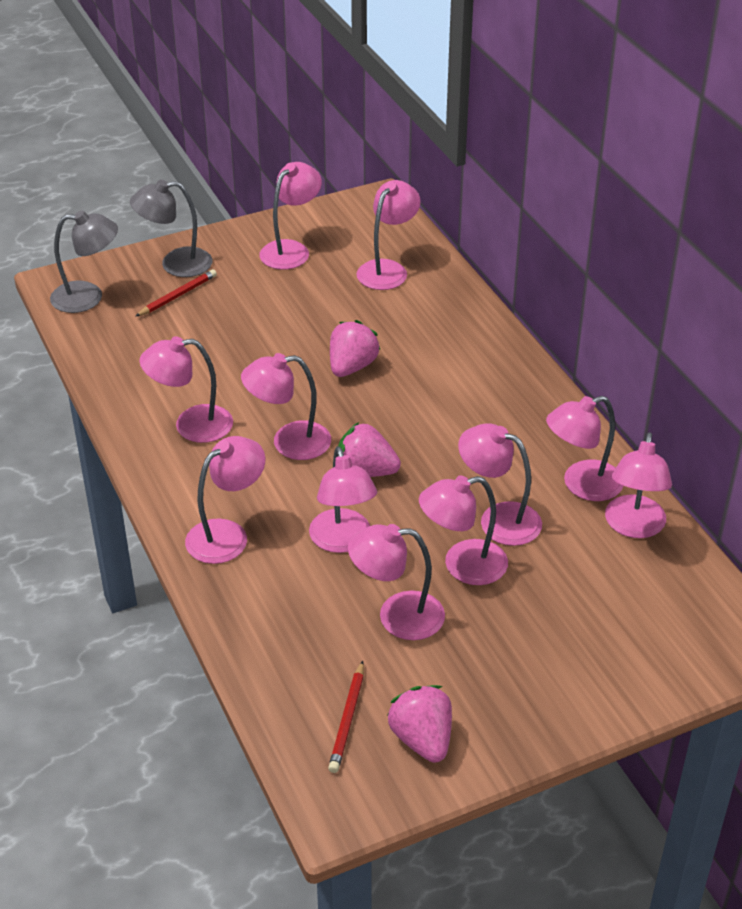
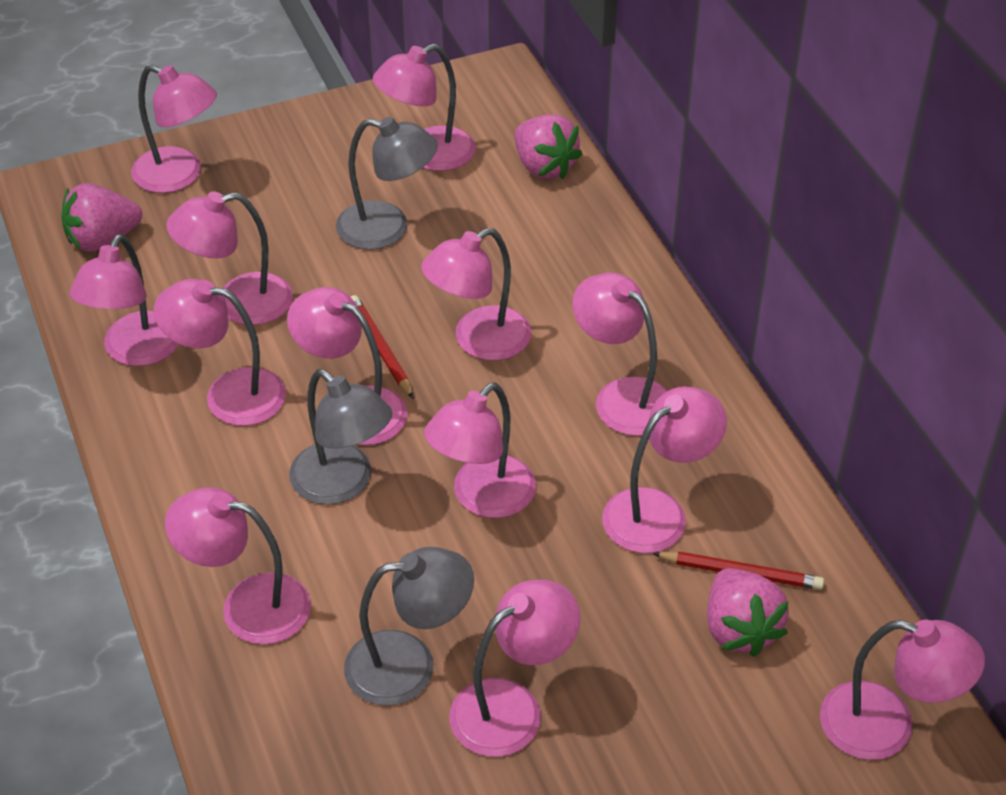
grey lamp: [50,211,118,313] [130,180,212,277] = 2 -> [289,369,392,505] [336,117,438,250] [344,547,474,706] = 3
pink lamp: [139,336,233,443] [185,436,265,564] [241,353,331,460] [259,162,322,270] [309,446,377,553] [348,524,445,640] [357,180,421,290] [419,475,508,585] [458,423,542,546] [546,396,623,501] [605,432,672,538] = 11 -> [69,234,178,366] [131,65,217,193] [154,279,286,426] [165,487,311,645] [166,191,293,325] [287,287,408,445] [373,44,475,171] [421,228,531,361] [424,382,536,518] [449,580,580,757] [572,273,668,436] [602,386,727,553] [820,620,985,760] = 13

